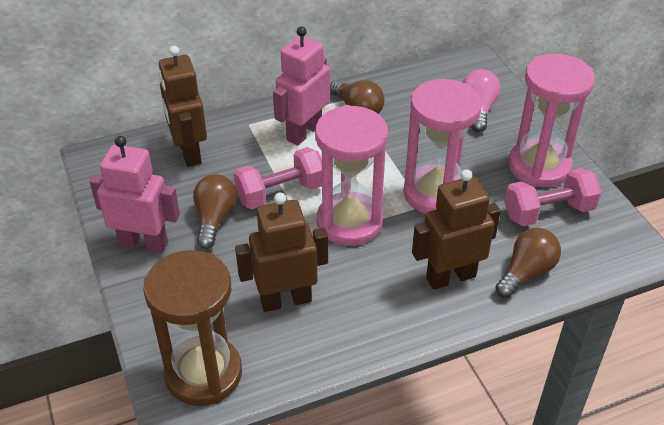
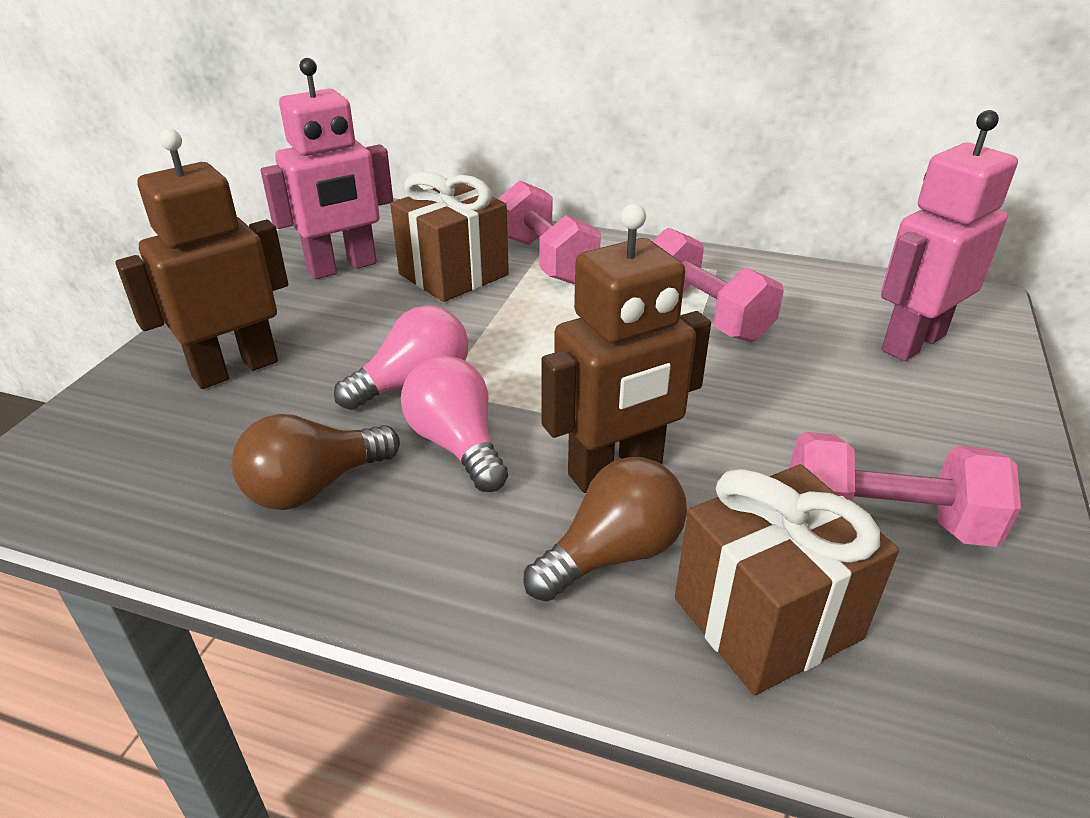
brown gift: none = 0 -> [390,171,509,302] [675,464,899,695] = 2
brown hourglass: [143,250,242,406] = 1 -> none = 0
brown light bulb: [193,174,237,249] [330,80,384,114] [495,228,561,298] = 3 -> [231,414,400,510] [523,457,687,602] = 2
brown robot: [158,46,207,167] [235,193,328,312] [412,169,501,290] = 3 -> [116,129,288,389] [541,204,711,493] = 2
pink dumbbell: [234,147,322,209] [504,168,602,226] = 2 -> [498,180,601,284] [652,227,784,342] [789,432,1021,547] = 3
pink hourglass: [315,105,388,246] [403,79,482,214] [509,54,595,187] = 3 -> none = 0
pink light bulb: [463,69,500,132] = 1 -> [334,305,469,410] [401,356,508,492] = 2

